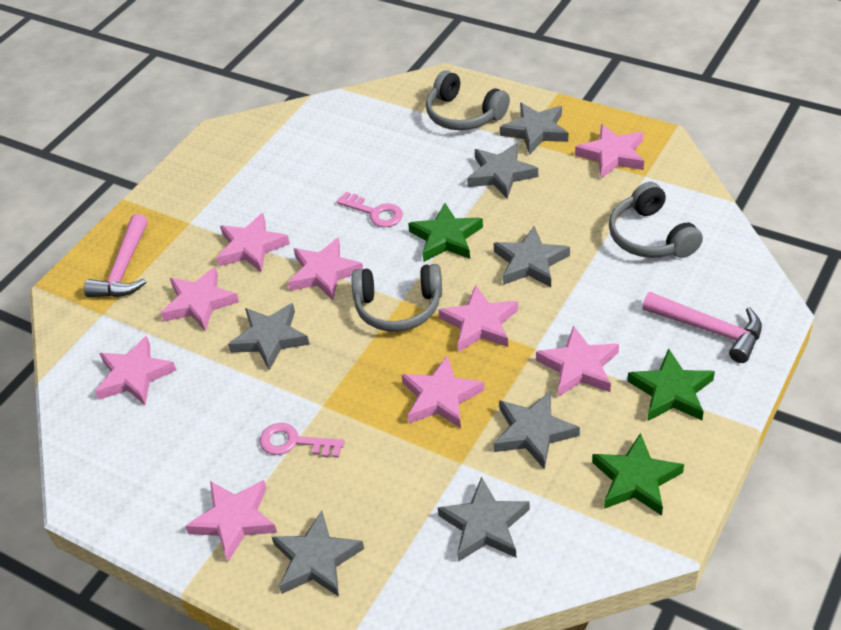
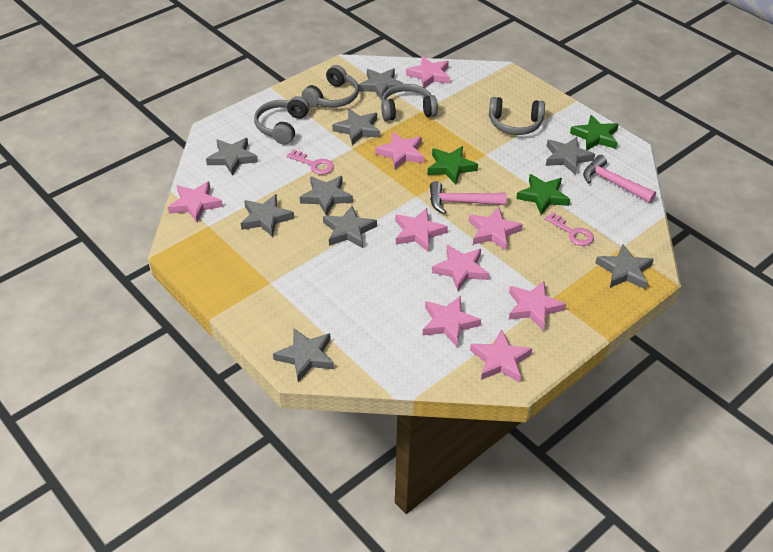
grey headphones: [352,264,442,332] [426,70,510,130] [609,182,703,258] = 3 -> [254,96,310,145] [302,65,359,108] [381,84,438,121] [489,97,545,135] = 4
grey star: [228,303,310,371] [272,511,364,597] [438,477,530,562] [467,143,538,199] [494,226,570,287] [494,391,580,470] [500,103,568,155] = 7 -> [206,138,258,176] [241,194,294,237] [273,328,334,382] [300,176,353,216] [323,206,377,248] [332,109,380,145] [358,68,404,100] [546,137,595,175] [596,244,654,289] = 9

